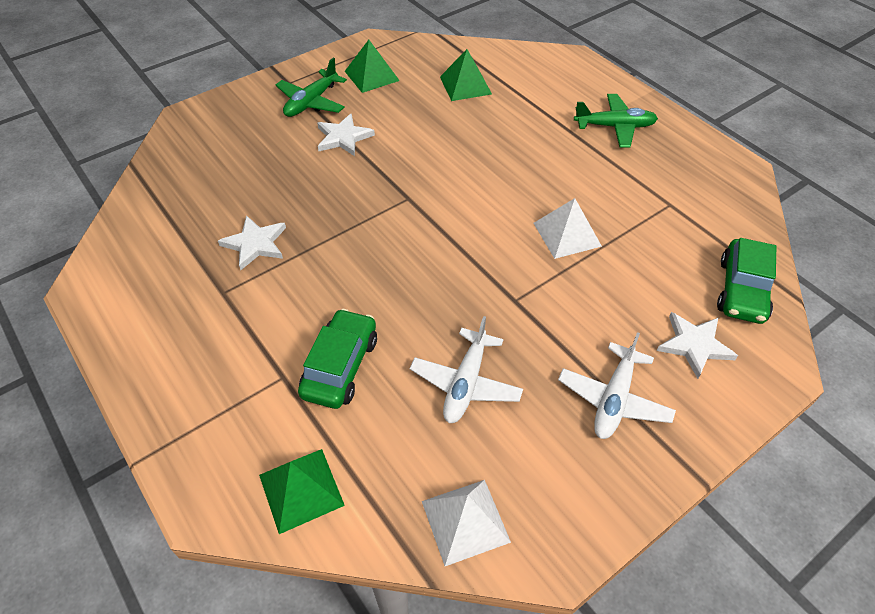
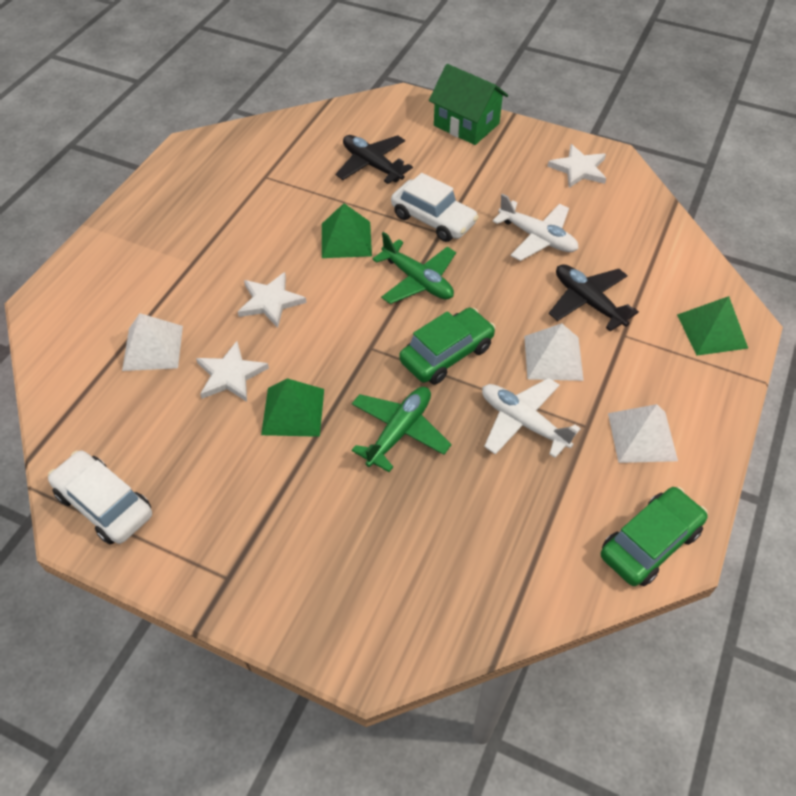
black plane: none = 0 -> [336,135,413,184] [549,264,639,332] = 2
green house: none = 0 -> [429,64,508,145] = 1
white car: none = 0 -> [48,450,152,544] [391,173,479,242] = 2
white pyramid: [422,480,511,566] [534,198,602,259] = 2 -> [122,313,183,371] [524,323,584,381] [608,404,678,463] = 3

